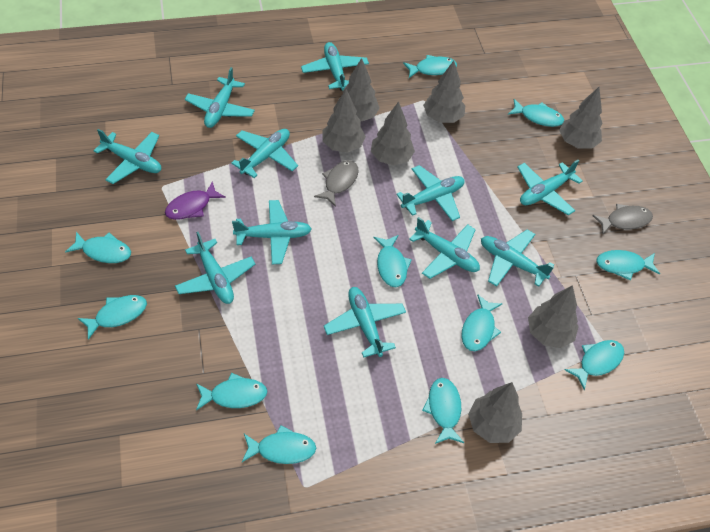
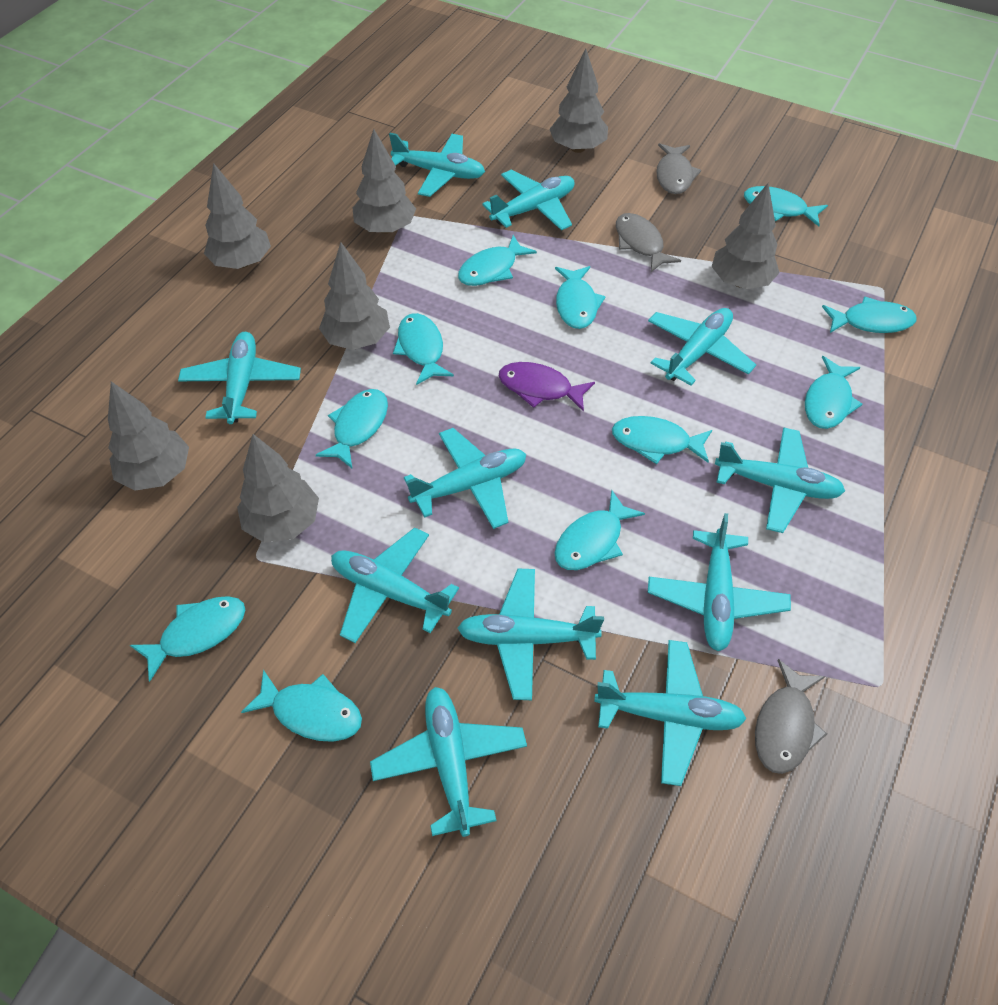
grey fish: [314,160,359,207] [592,204,653,234] = 2 -> [616,213,681,272] [656,143,701,194] [755,659,827,774] = 3

